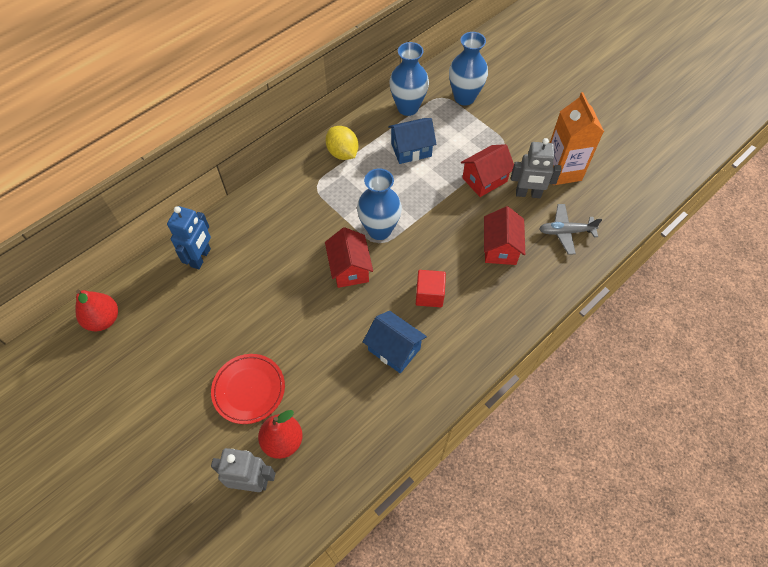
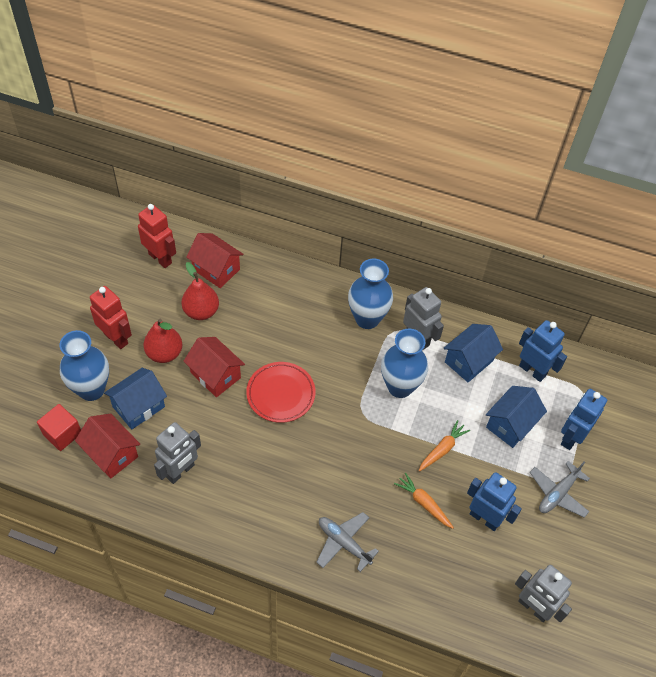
blue house: [363,311,427,374] [388,118,437,164] = 2 -> [104,368,167,430] [443,324,503,382] [486,386,547,448] = 3
blue robot: [167,206,211,269] = 1 -> [467,472,522,531] [519,320,567,382] [561,389,607,450] = 3
grey plane: [539,204,602,255] = 1 -> [316,512,379,572] [530,461,590,518] = 2
grey robot: [211,448,275,492] [511,138,561,198] = 2 -> [154,422,201,484] [403,287,444,350] [515,565,572,622] = 3
orange carrot: none = 0 -> [394,473,454,529] [419,420,470,472] = 2
orange carton: [550,92,604,185] = 1 -> none = 0
red robot: none = 0 -> [90,286,132,349] [138,204,176,268] = 2
yellow lemon: [326,126,359,160] = 1 -> none = 0

